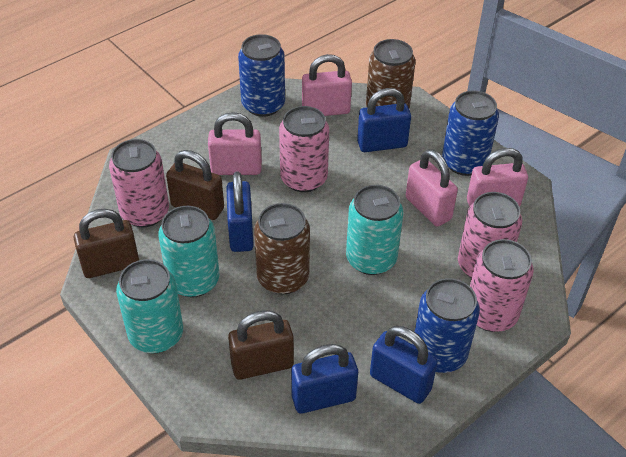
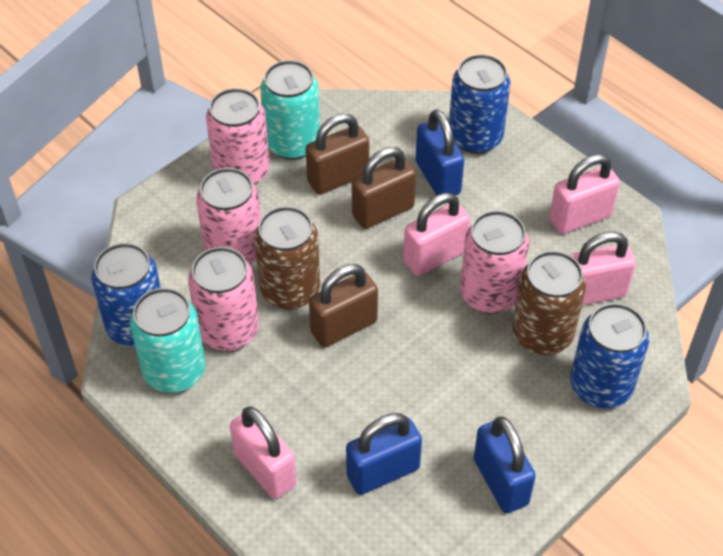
blue padlock: [226,172,254,252] [291,344,358,414] [357,88,411,152] [370,326,438,404] = 4 -> [346,413,422,495] [416,109,464,195] [474,416,536,513] = 3
turquoise can: [116,259,183,353] [158,206,219,297] [346,185,403,275] = 3 -> [130,288,205,393] [260,60,320,160] = 2

